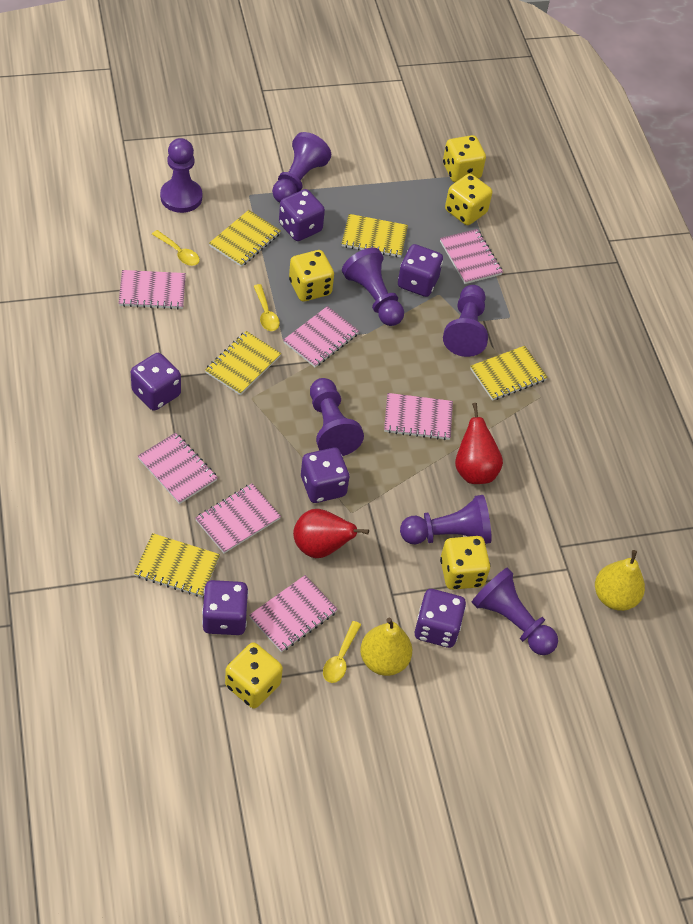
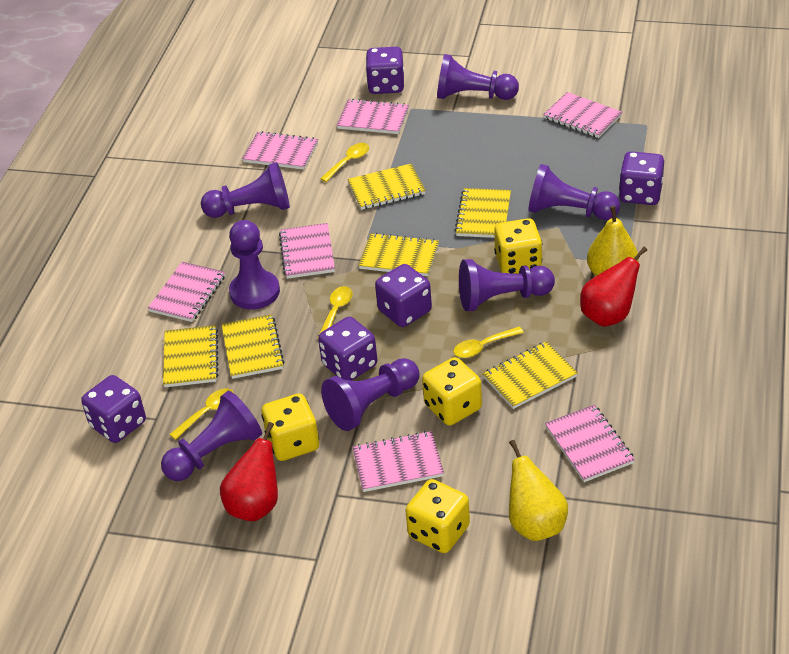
purple dice: [131,353,181,411] [202,580,249,635] [279,189,325,241] [301,448,349,503] [398,244,443,297] [415,589,466,648] = 6 -> [81,375,146,443] [318,317,377,381] [366,47,404,94] [375,264,432,327] [619,151,664,205] = 5
yellow dice: [225,643,283,709] [289,250,334,301] [440,536,490,590] [443,135,486,182] [445,174,492,225] = 5 -> [261,394,319,461] [405,479,470,553] [422,357,482,426] [494,218,542,274] = 4
yellow notebook: [134,533,220,597] [205,331,281,395] [209,210,281,267] [342,214,408,257] [470,346,548,401] = 5 -> [163,325,218,387] [221,314,284,379] [348,163,426,210] [358,233,439,276] [455,188,511,238] [482,342,578,409] = 6
yellow spoon: [152,230,200,266] [254,284,280,331] [323,621,361,683] = 3 -> [169,388,234,440] [317,286,352,339] [320,143,369,182] [453,327,524,358] = 4

